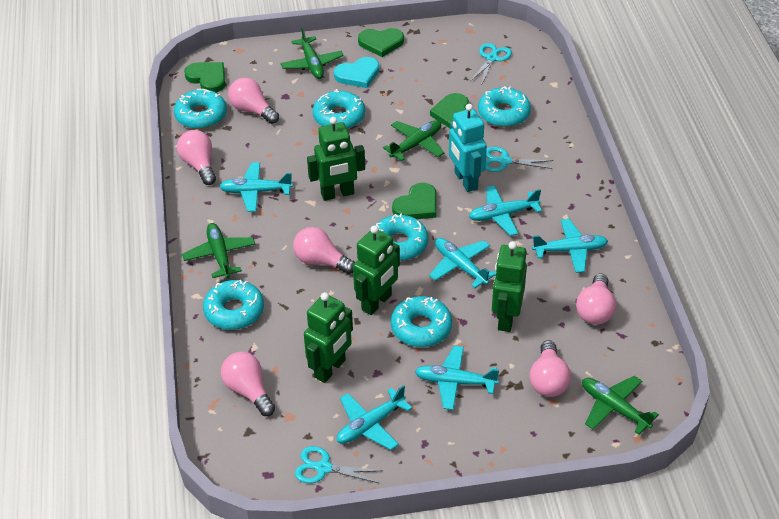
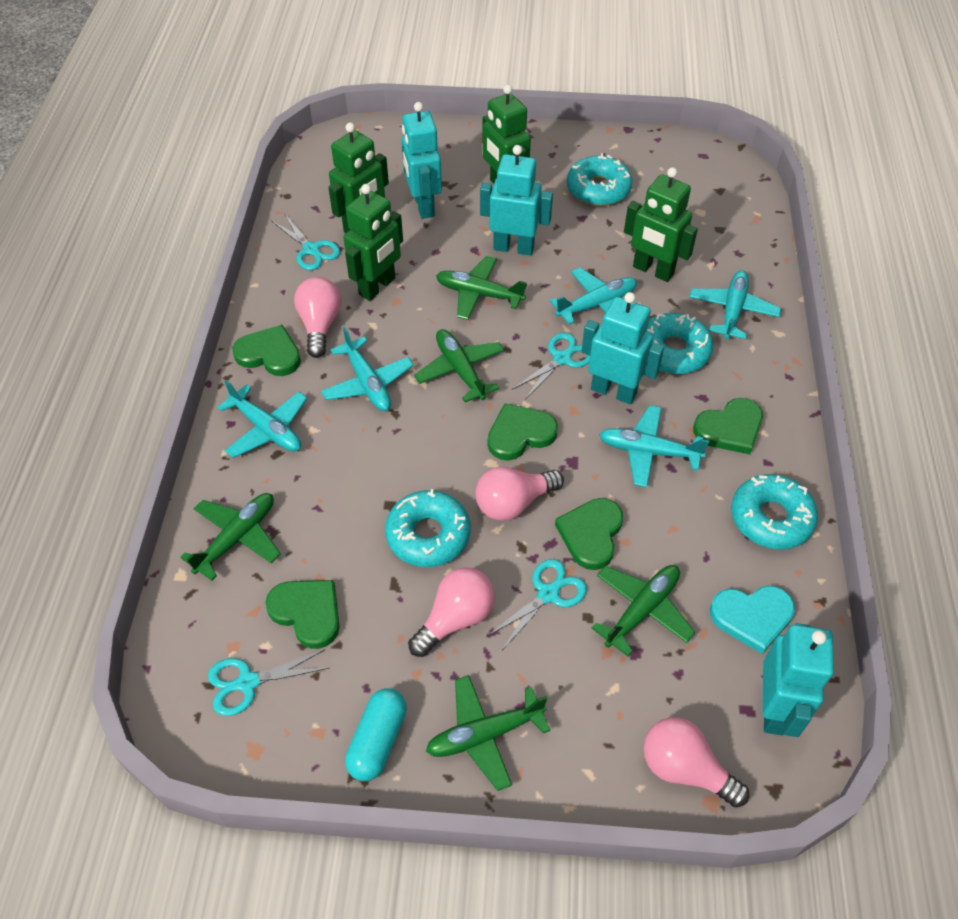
green heart: [184,62,225,92] [358,28,404,57] [392,183,436,219] [430,93,469,128] = 4 -> [232,325,301,376] [265,580,340,649] [488,403,558,461] [555,498,623,570] [693,398,763,455] = 5
green plane: [182,223,255,278] [281,27,344,79] [383,120,444,161] [582,376,659,435] = 4 -> [180,493,281,581] [414,329,504,402] [426,675,550,791] [436,256,527,320] [592,565,695,656] = 5
pink light bulb: [177,130,216,185] [221,352,275,416] [228,78,279,124] [293,227,355,274] [529,340,571,397] [576,273,616,325] = 6 -> [294,277,342,358] [408,567,495,657] [475,467,564,521] [643,717,749,808] = 4
turquoise capsule: none = 0 -> [345,688,407,781] = 1
turquoise donut: [174,89,227,129] [203,280,264,330] [313,89,365,129] [375,213,428,261] [391,296,452,347] [478,86,531,127] = 6 -> [385,489,471,567] [567,153,633,206] [646,313,713,374] [731,474,818,550] = 4
turquoise plane: [219,162,293,212] [337,385,412,450] [415,346,499,410] [429,238,496,288] [469,185,542,236] [532,219,608,273] = 6 -> [217,380,307,458] [321,327,414,411] [550,268,637,325] [599,405,709,487] [689,270,781,339] = 5
turquoise robot: [449,104,487,192] = 1 -> [402,102,442,219] [480,145,553,256] [581,292,664,404] [762,623,834,737] = 4
turquoise scissors: [295,446,383,483] [470,43,512,85] [485,147,553,172] = 3 -> [208,650,329,716] [272,213,340,270] [487,559,587,650] [512,332,590,400] = 4

